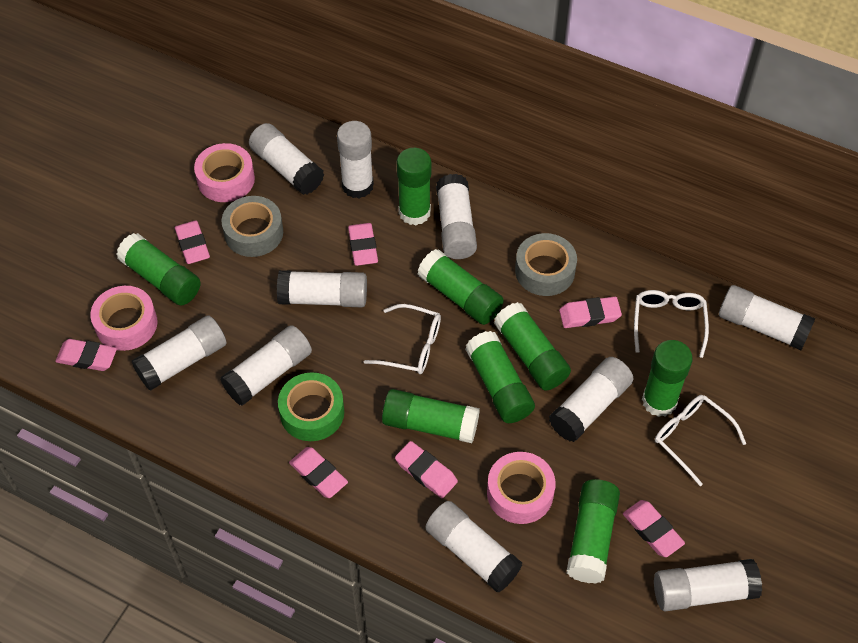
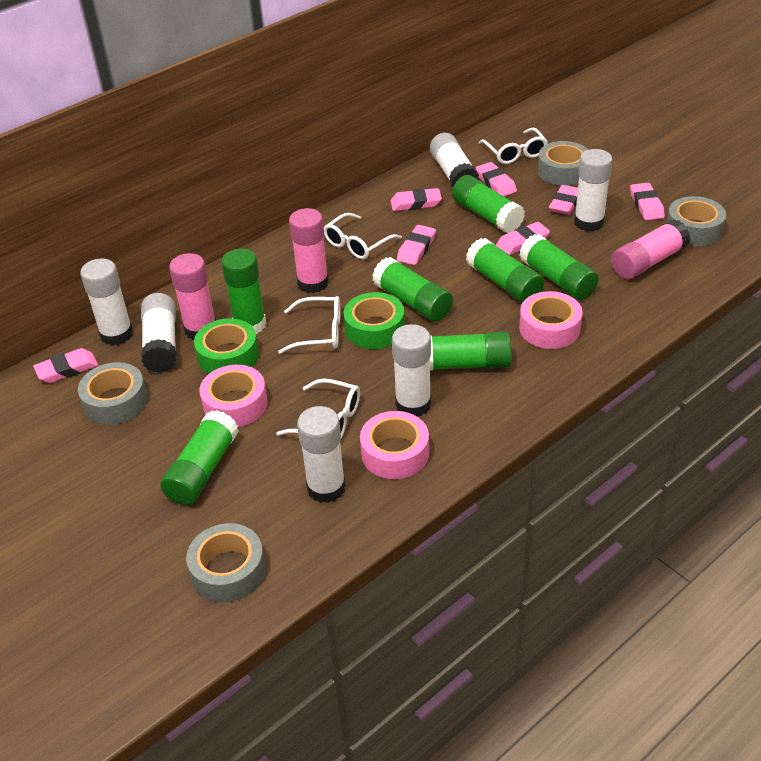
green glue stick: [116,233,201,305] [382,389,480,443] [397,148,431,225] [418,249,504,325] [465,331,535,423] [494,302,571,390] [567,479,620,584] [642,340,693,417] = 8 -> [160,410,239,505] [221,249,266,334] [372,257,453,322] [430,332,511,371] [452,175,525,233] [466,238,544,303] [519,234,599,300] = 7
green tape: [278,372,344,441] = 1 -> [194,318,259,374] [343,292,405,349] = 2
grey tape: [222,196,283,257] [515,233,577,296] = 2 -> [78,362,148,425] [186,523,266,602] [538,141,588,186] [667,196,726,246] = 4
pink glue stick: none = 0 -> [169,253,216,340] [289,208,329,293] [611,219,690,279] = 3
white glasses: [364,304,441,374] [634,290,709,358] [655,395,746,486] = 3 -> [276,379,360,438] [278,296,340,354] [324,213,402,259] [479,128,548,164] = 4
white glue stick: [132,315,227,391] [220,325,312,406] [249,123,324,195] [277,270,367,307] [337,121,374,198] [425,501,522,592] [436,174,477,259] [549,357,633,442] [654,559,762,611] [719,285,815,350] = 10 -> [80,258,133,345] [141,293,177,373] [297,406,346,503] [392,324,431,416] [430,133,479,187] [574,149,613,231] = 6

